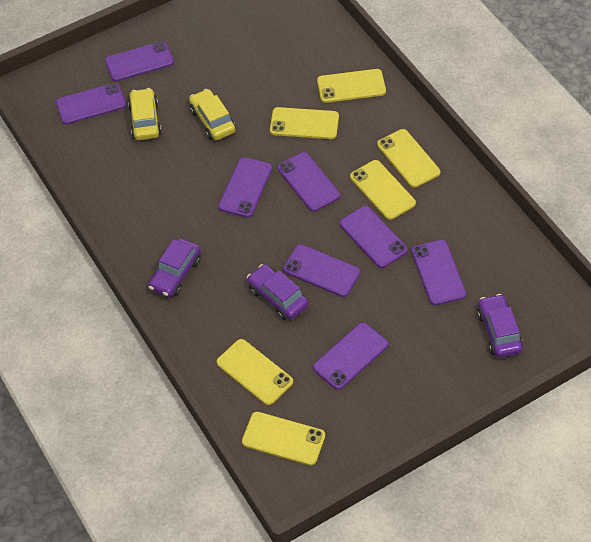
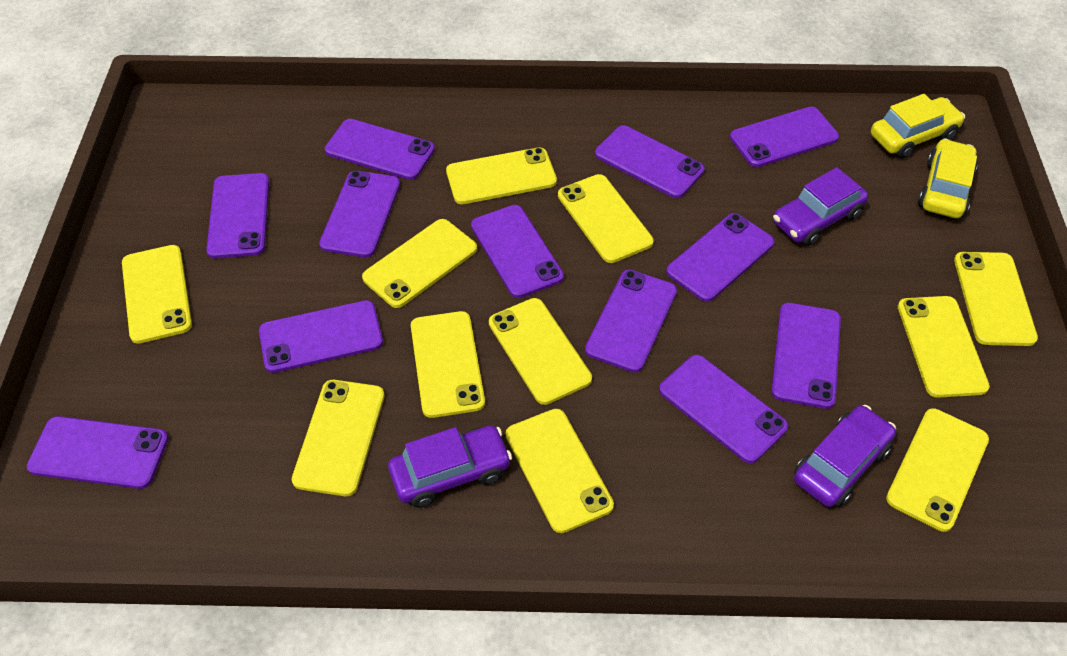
purple phone: [56,83,126,124] [105,41,174,81] [218,157,272,218] [277,152,340,212] [283,244,361,297] [313,323,388,390] [340,206,408,268] [411,240,466,305] = 8 -> [27,416,169,489] [206,173,269,259] [259,300,383,373] [319,171,400,258] [325,119,435,180] [471,205,564,298] [585,270,677,372] [595,125,705,198] [659,355,788,463] [666,213,775,302] [730,107,839,167] [771,303,841,409] = 12
yellow phone: [216,339,293,405] [242,412,325,466] [270,107,339,139] [317,69,386,103] [350,160,416,220] [377,129,440,188] = 6 -> [122,245,192,344] [292,380,385,496] [362,219,477,308] [411,311,485,418] [446,147,557,204] [489,298,592,405] [506,409,614,533] [558,174,654,263] [886,408,989,532] [898,296,990,398] [954,252,1038,346] = 11

